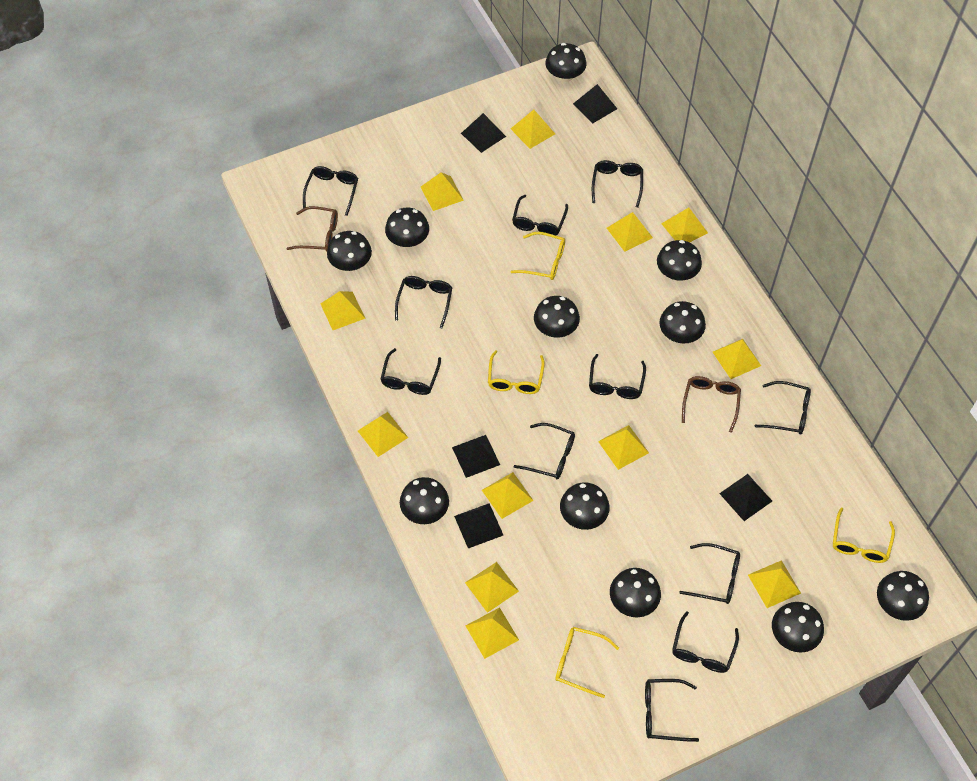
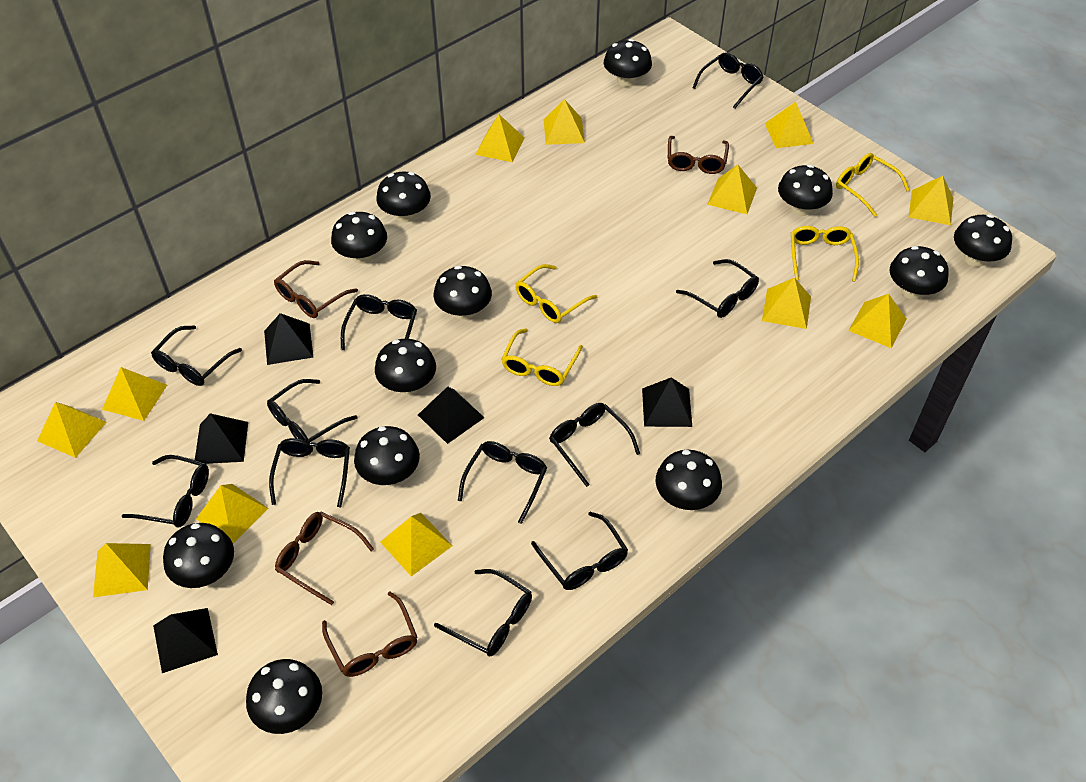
black mushroom: [327,231,372,271] [385,208,429,248] [400,477,449,524] [534,296,580,338] [545,43,586,82] [560,482,609,530] [610,568,661,618] [657,240,702,281] [659,301,706,343] [772,602,824,652] [877,571,929,621] = 11 -> [163,523,234,588] [246,659,322,734] [331,211,387,264] [354,426,420,485] [375,339,436,394] [376,172,431,223] [434,265,492,320] [604,39,652,87] [656,450,722,510] [778,165,833,216] [890,246,949,300] [954,214,1012,267] = 12
brown glasses: [287,206,338,252] [682,376,741,433] = 2 -> [274,260,358,318] [275,512,374,605] [322,592,417,677] [668,136,729,174] = 4

